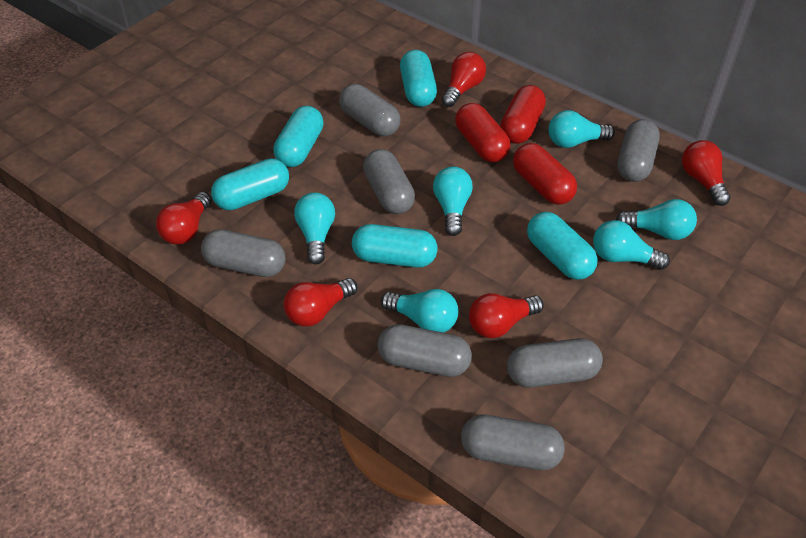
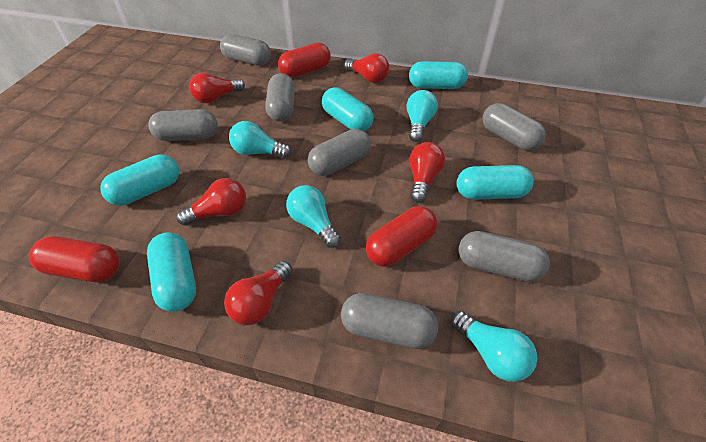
turquoise light bulb: [294,192,335,265] [381,289,458,333] [433,166,473,236] [548,110,615,148] [593,220,670,270] [616,199,697,240] = 6 -> [229,121,291,159] [286,185,341,248] [407,90,438,142] [451,311,537,382] = 4

